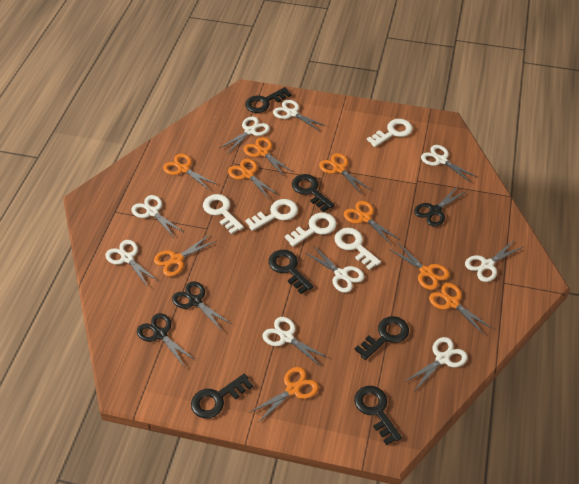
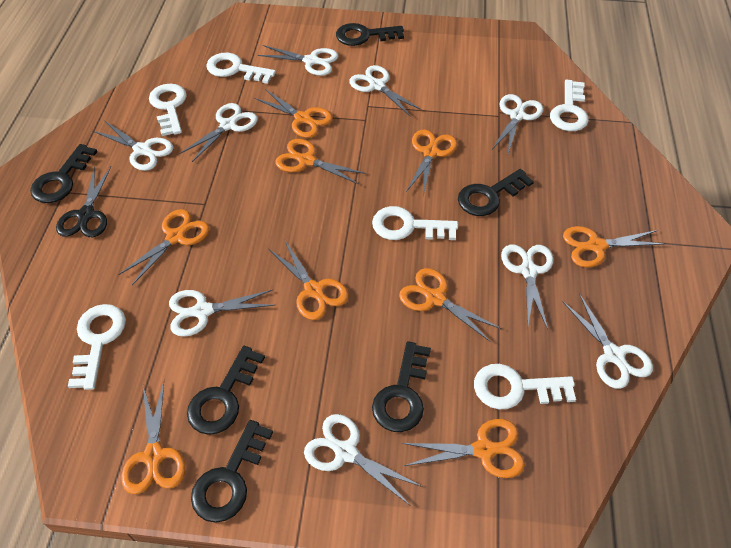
black scissors: [137,313,195,366] [172,281,232,331] [414,187,467,227] = 3 -> [56,167,111,237] = 1
white key: [203,194,244,234] [245,199,298,231] [285,213,337,247] [335,228,381,270] [367,119,413,147] = 5 -> [68,304,126,390] [149,83,187,136] [206,53,276,84] [372,206,458,240] [474,364,576,410] [550,80,588,131] = 6

